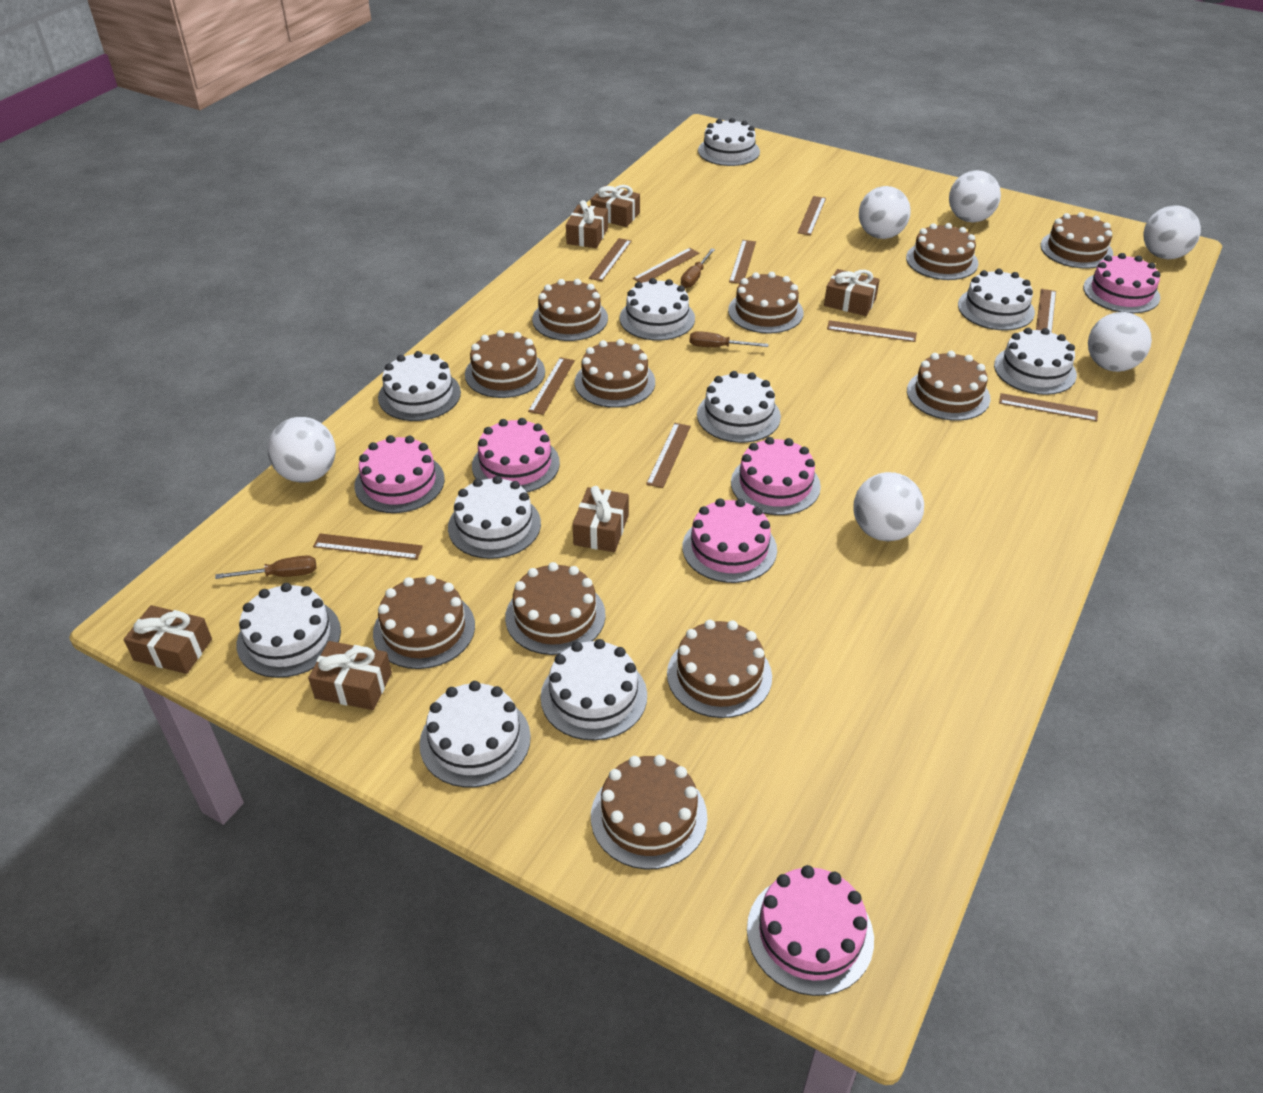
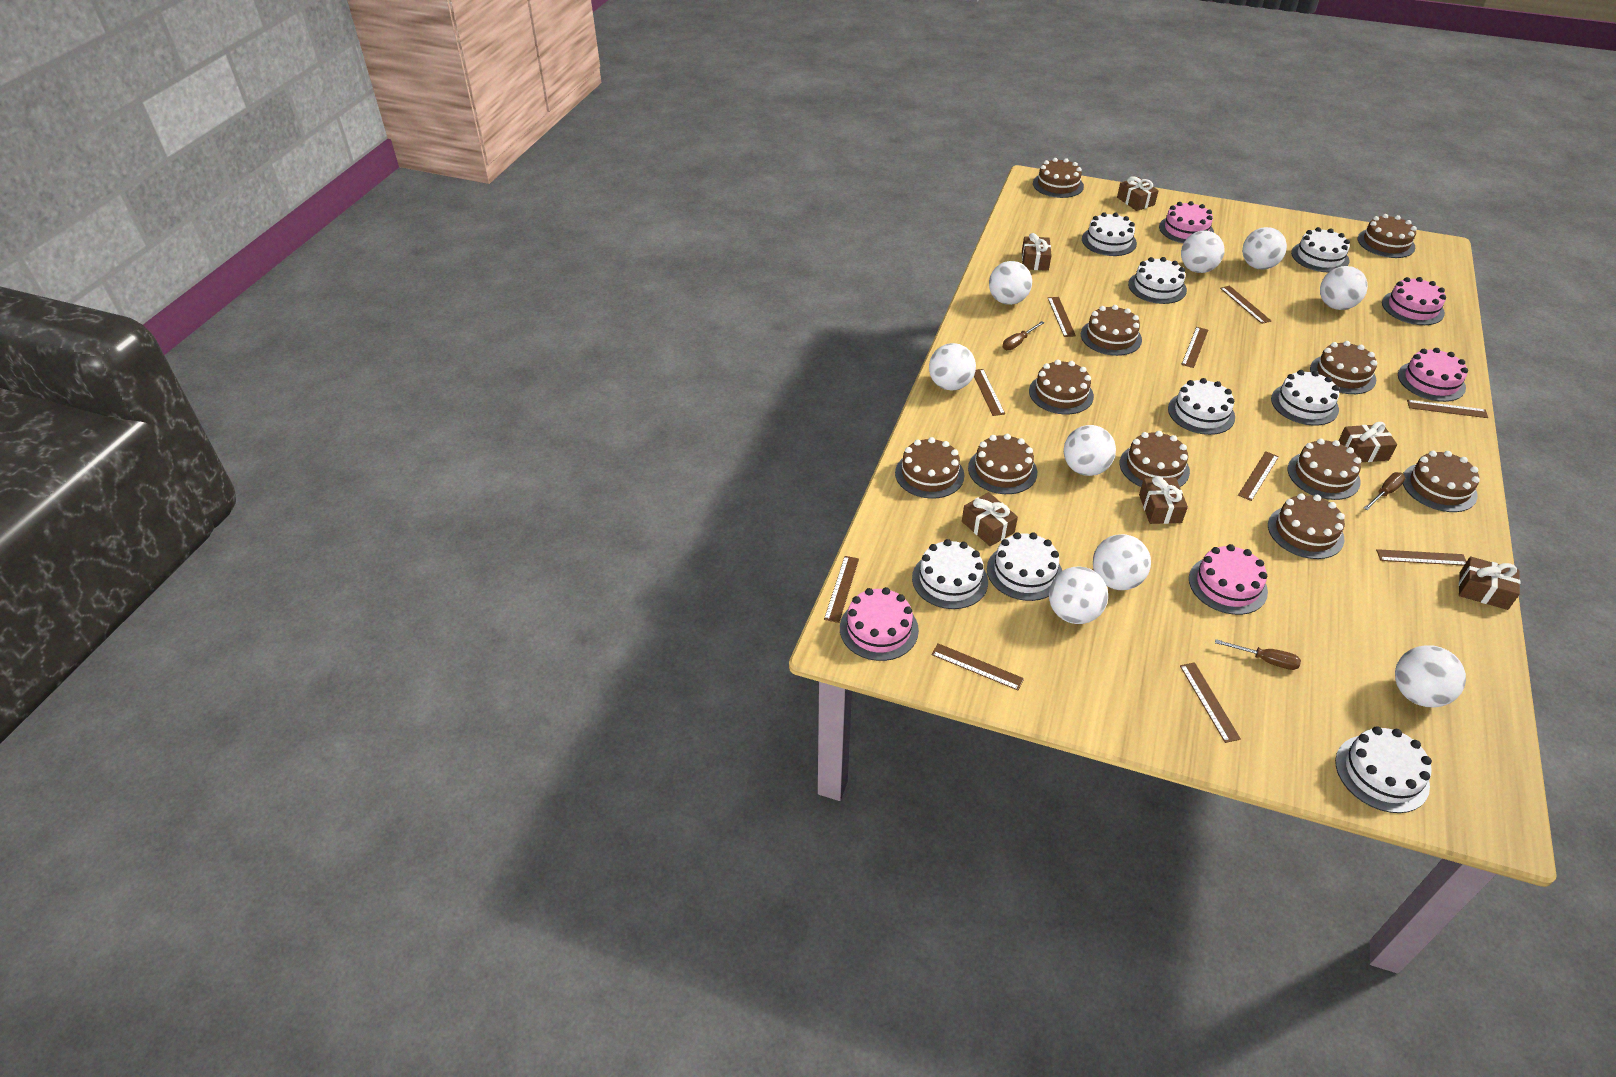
pink cake: [354,435,445,513] [472,418,560,493] [683,498,777,583] [731,437,821,515] [747,865,874,996] [1083,253,1161,313] = 6 -> [840,587,919,661] [1159,201,1214,243] [1189,544,1268,615] [1382,277,1446,325] [1398,348,1468,402] = 5
white ball: [267,417,336,483] [854,472,924,541] [859,186,911,239] [949,170,1001,222] [1088,312,1152,372] [1143,205,1201,259] = 6 -> [929,343,976,391] [989,261,1032,305] [1049,567,1108,624] [1064,425,1116,476] [1093,534,1151,590] [1181,230,1224,273] [1242,227,1287,270] [1320,266,1368,310] [1395,645,1466,708] = 9
white cake: [236,583,341,678] [378,351,461,421] [419,681,531,788] [448,476,541,559] [540,639,647,740] [620,278,695,341] [697,371,781,443] [698,118,760,166] [958,269,1035,330] [994,328,1077,395] = 10 -> [912,539,988,609] [987,532,1062,601] [1082,212,1137,256] [1128,257,1187,304] [1168,378,1235,435] [1271,370,1339,426] [1291,227,1350,272] [1335,726,1432,813] = 8

